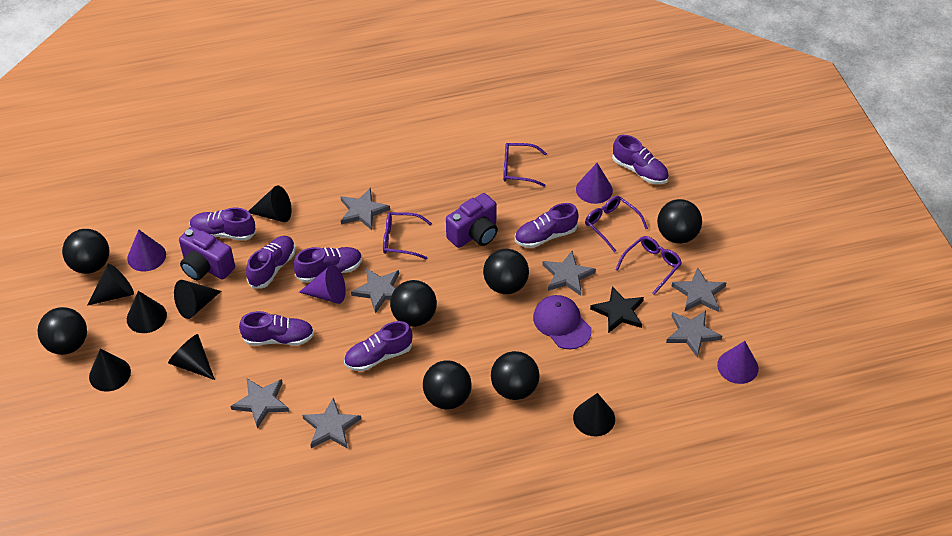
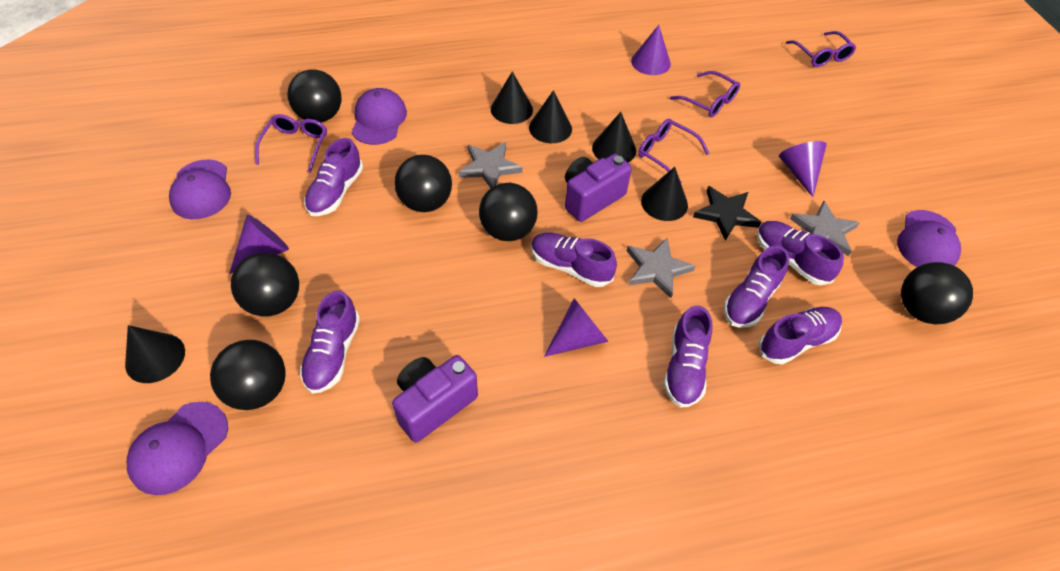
black ball: [38,307,87,355] [62,229,109,274] [390,280,437,327] [423,360,472,409] [483,249,529,294] [491,351,539,400] [657,199,702,244] = 7 -> [210,340,286,410] [231,253,299,316] [287,69,342,122] [394,155,452,212] [479,183,537,241] [901,262,973,324] = 6
black cone: [87,264,134,306] [89,348,131,392] [127,291,167,333] [168,334,215,380] [174,280,221,319] [248,185,292,222] [573,393,615,436] = 7 -> [125,325,185,383] [491,71,533,124] [529,90,572,143] [592,112,636,163] [641,167,688,221] = 5
grey star: [231,379,289,429] [302,398,361,449] [340,188,390,230] [351,268,399,313] [543,251,596,296] [666,311,722,358] [672,267,726,312] = 7 -> [459,142,523,188] [627,238,695,298] [790,201,860,256] = 3
purple cap: [533,295,592,349] = 1 -> [127,402,228,495] [169,160,231,219] [352,88,407,145] [897,210,961,267] = 4

